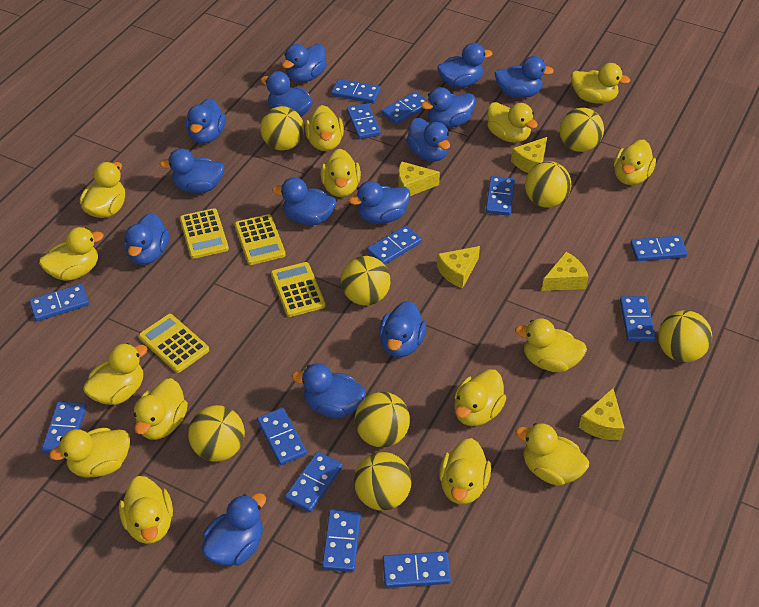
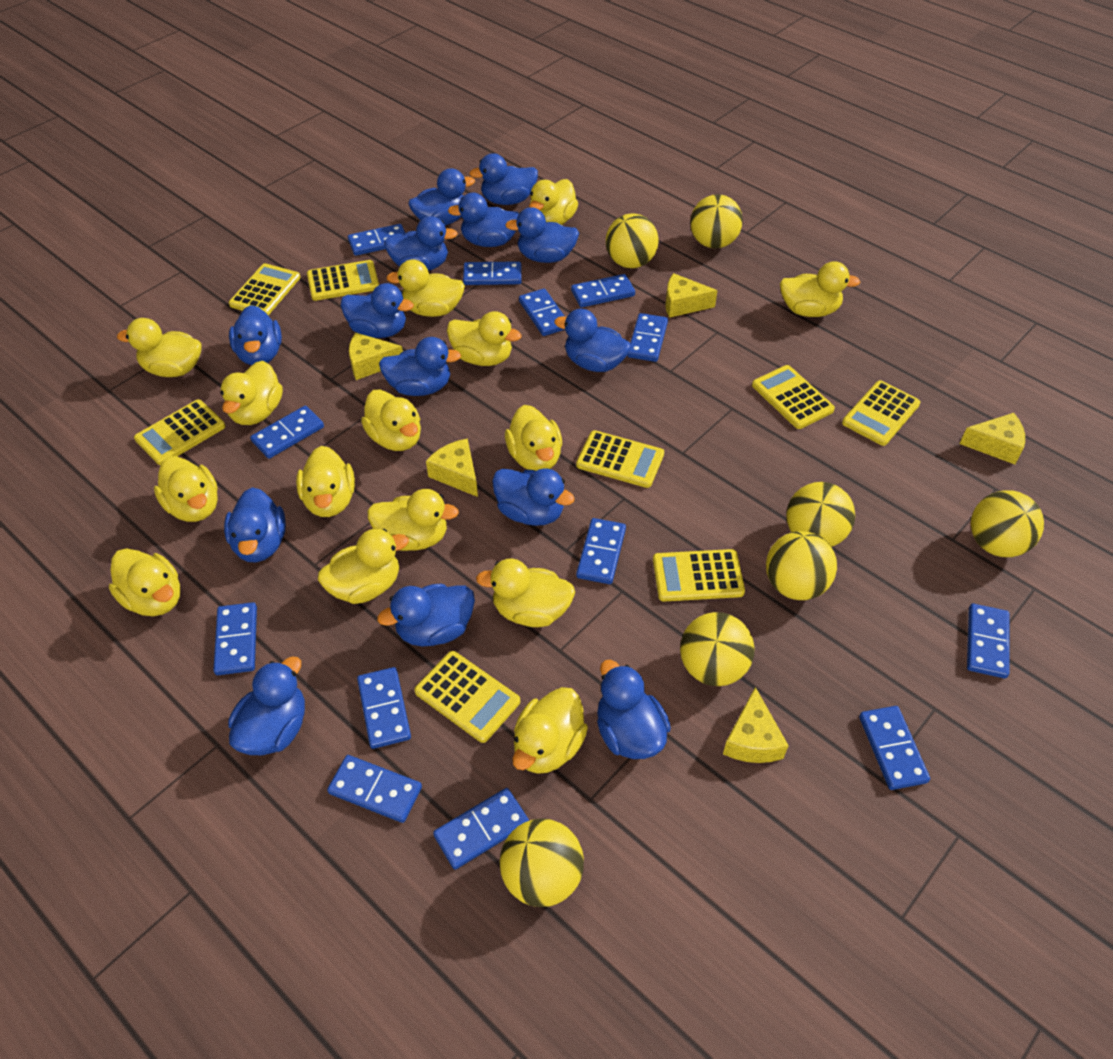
yellow ball: [188,405,245,462] [260,106,304,151] [341,256,391,305] [354,452,411,510] [355,392,410,447] [525,161,571,208] [560,108,604,152] [658,310,712,362] = 8 -> [500,818,584,907] [606,214,659,268] [680,612,755,686] [690,194,743,248] [766,531,837,600] [786,482,855,547] [971,490,1044,557] = 7
yellow calculator: [138,314,209,373] [180,208,229,259] [234,214,286,265] [271,262,326,317] = 4 -> [134,399,225,465] [229,263,301,315] [307,260,379,301] [414,651,520,743] [576,430,664,488] [653,549,745,601] [752,365,835,429] [842,381,920,446] = 8

